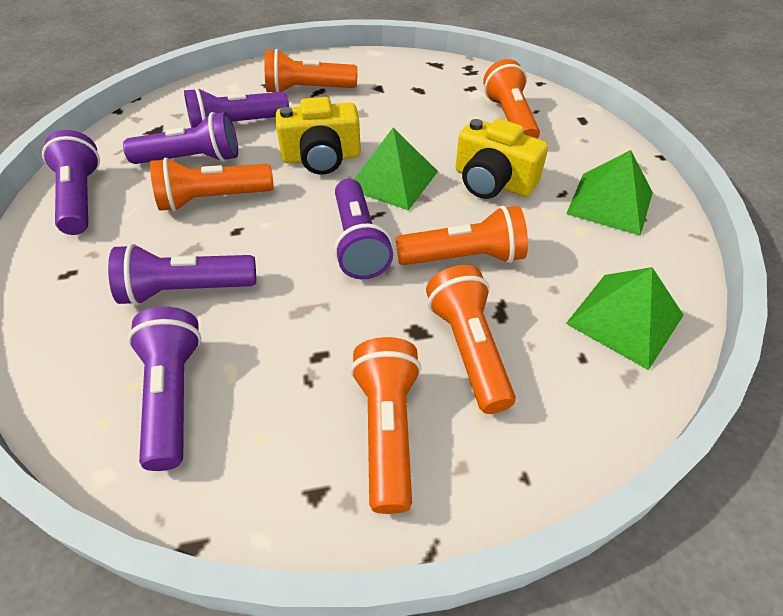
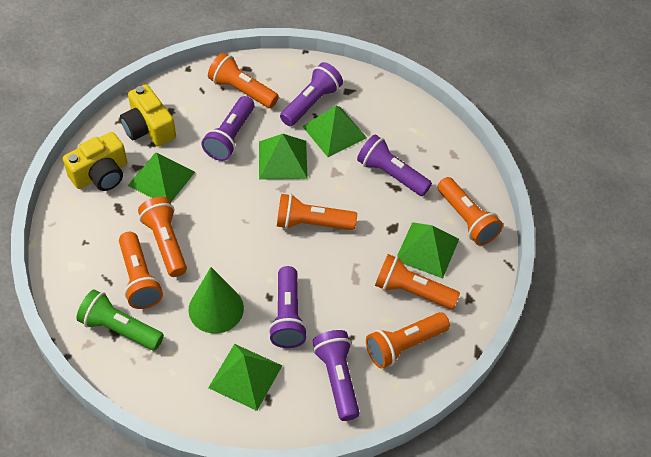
green cone: none = 0 -> [188,267,244,334] = 1
green flashlight: none = 0 -> [76,289,164,351] = 1
green pyramid: [354,128,438,210] [566,150,653,236] [566,267,683,370] = 3 -> [128,152,195,202] [208,344,283,411] [259,134,308,179] [302,106,367,157] [397,222,459,278] = 5
orange flashlight: [150,158,274,212] [264,49,357,92] [350,337,421,514] [395,206,528,265] [426,265,516,414] [483,59,540,139] = 6 -> [119,232,163,309] [138,197,187,277] [208,53,279,108] [277,194,357,230] [366,312,450,369] [375,254,460,309] [437,177,503,246] = 7
purple flashlight: [42,130,100,235] [108,244,256,306] [123,112,238,164] [128,307,201,471] [184,87,289,128] [334,179,393,279] = 6 -> [201,96,254,161] [269,266,308,348] [280,62,343,126] [312,330,359,421] [357,134,432,196] = 5

